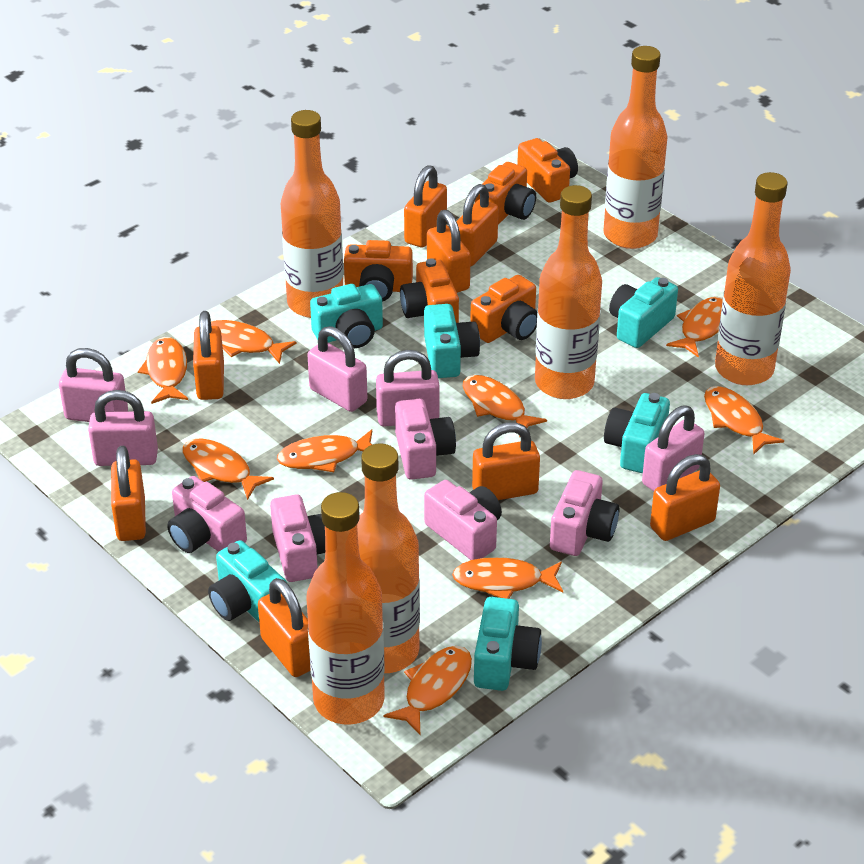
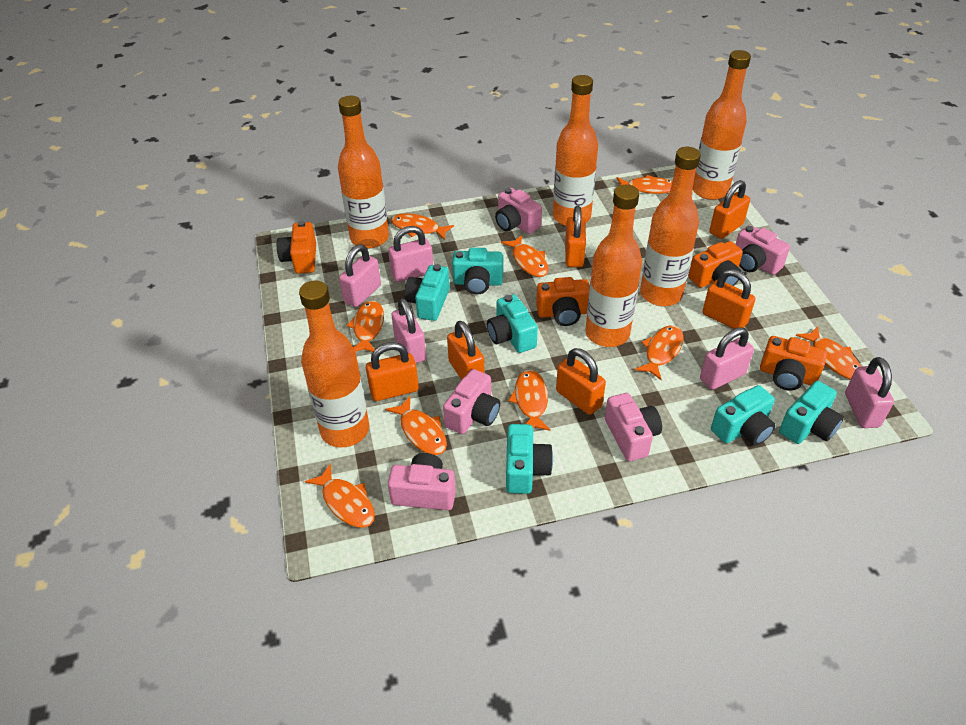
orange camera: [344,240,413,302] [400,258,459,323] [470,275,537,343] [475,162,536,225] [517,138,578,202] = 5 -> [277,221,316,274] [536,277,590,326] [688,241,743,288] [760,336,827,391] = 4
orange padlock: [111,446,146,541] [193,311,224,400] [258,578,311,677] [404,165,447,247] [427,210,471,293] [456,184,498,267] [472,422,540,500] [650,454,720,541] = 8 -> [366,342,419,401] [447,321,485,380] [556,348,606,415] [565,206,586,267] [702,269,755,329] [709,180,750,239] = 6

